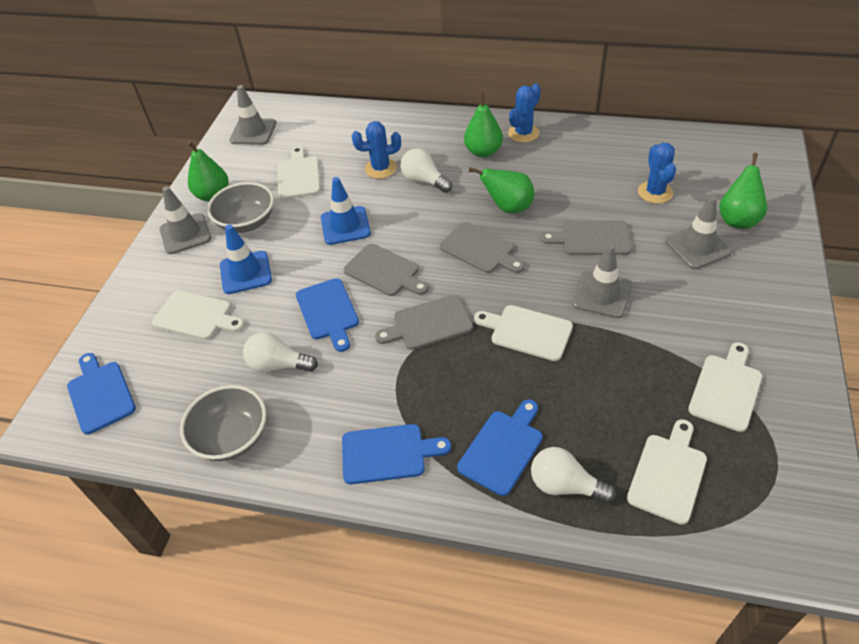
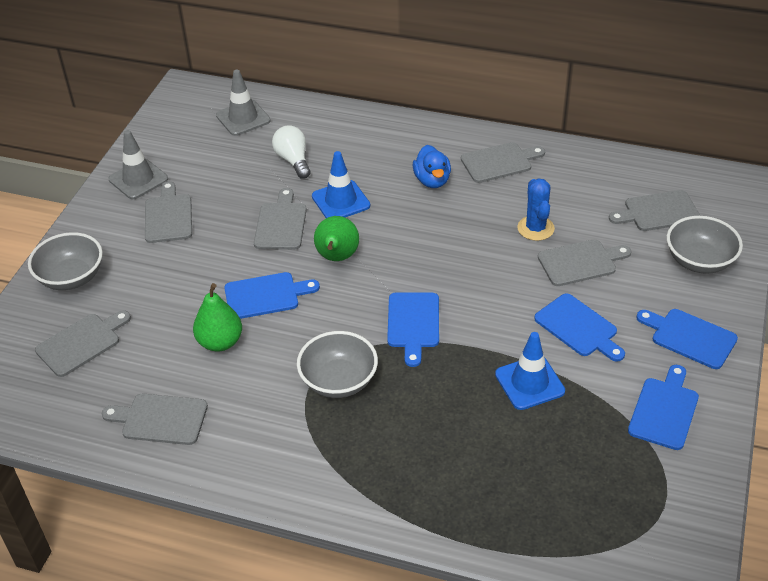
blue cactus: [352,121,401,179] [508,83,541,143] [638,143,676,204] = 3 -> [517,178,555,241] = 1
blue cutting board: [67,353,136,435] [296,278,359,352] [342,424,451,484] [457,399,543,496] = 4 -> [224,272,320,319] [387,293,439,367] [534,293,625,362] [628,365,699,450] [636,309,738,369] = 5
blue duck: none = 0 -> [413,145,451,188] = 1
green pear: [187,141,229,202] [464,93,503,158] [469,167,534,213] [719,153,767,229] = 4 -> [193,283,242,352] [314,216,359,261] = 2
grey bowl: [180,385,266,461] [207,182,274,233] = 2 -> [28,232,103,290] [297,331,378,398] [667,216,743,274] = 3
grey cutting board: [344,244,429,296] [375,295,473,350] [440,222,525,273] [540,220,632,255] = 4 -> [35,310,131,377] [102,394,208,445] [145,181,192,243] [254,188,307,250] [461,142,545,183] [538,239,631,286] [609,190,700,231] = 7
grey traffic cone: [160,186,211,254] [230,85,276,145] [572,244,632,318] [665,195,732,269] = 4 -> [109,130,168,199] [216,70,271,136] = 2
white cutting board: [152,291,244,340] [278,146,320,199] [474,305,573,361] [627,419,707,525] [688,342,762,432] = 5 -> none = 0
white light bulb: [243,332,318,373] [400,148,452,193] [531,447,616,503] = 3 -> [272,125,311,179] = 1

